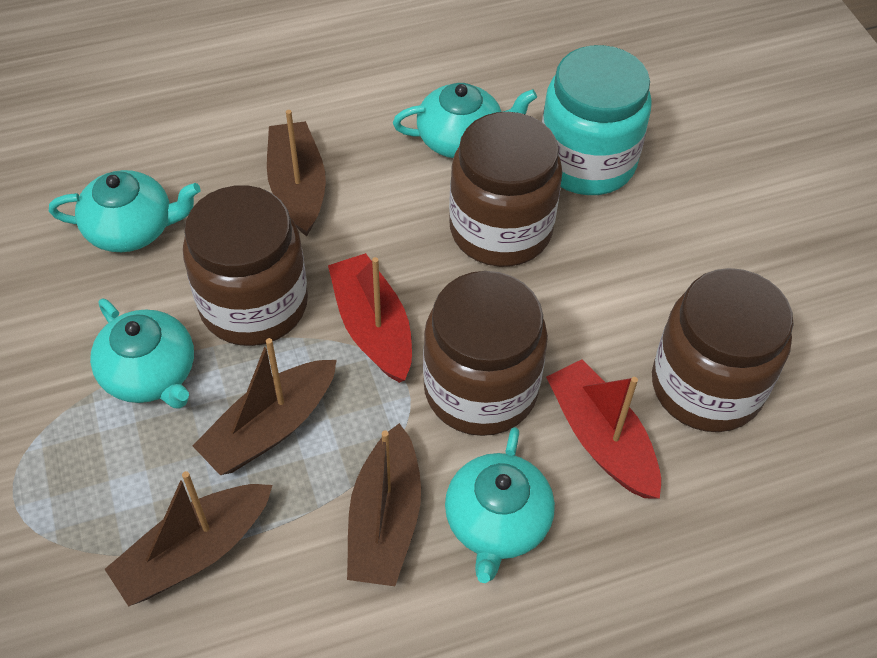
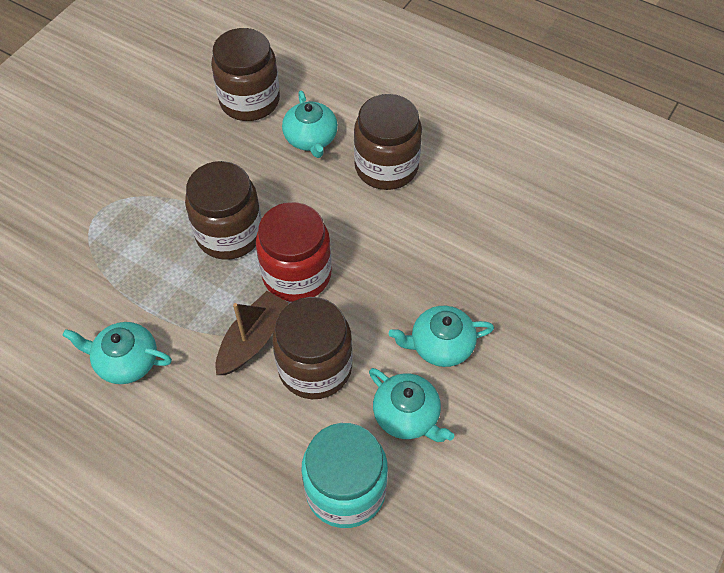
brown boat: [105,471,273,607] [192,338,337,475] [267,110,326,237] [347,423,421,586] = 4 -> [216,291,289,375] = 1
red boat: [328,253,412,383] [546,359,661,499] = 2 -> none = 0
red jar: none = 0 -> [256,202,332,302] = 1

